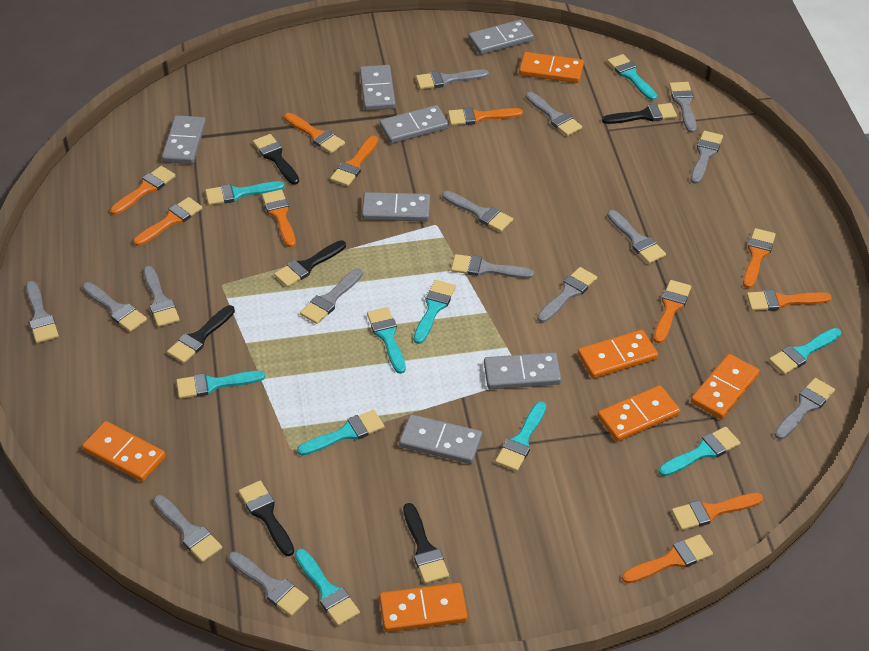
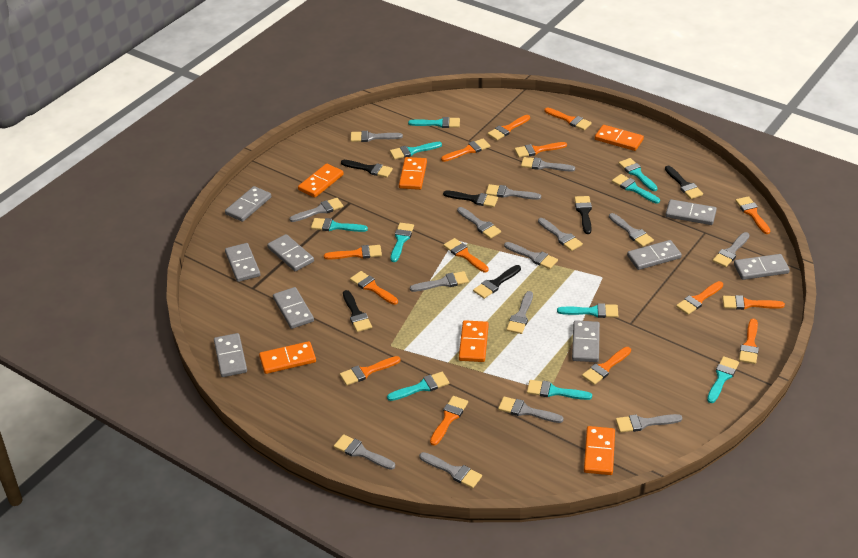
grey domino: [162,115,206,164] [360,65,396,111] [362,192,430,221] [380,105,449,144] [399,414,482,464] [468,19,534,55] [484,352,561,389] = 7 -> [214,333,247,377] [225,186,271,222] [225,243,260,282] [267,234,314,271] [273,287,314,329] [572,320,600,362] [627,240,682,270] [665,199,717,225] [734,254,790,280] = 9
orange brush: [110,166,176,215] [133,197,202,246] [262,190,296,247] [284,113,345,153] [330,136,378,186] [448,107,523,125] [622,534,713,583] [654,280,691,343] [671,493,763,530] [743,228,776,288] [747,290,832,311] = 11 -> [324,245,382,260] [340,356,401,386] [350,271,398,305] [430,396,468,446] [441,139,490,162] [443,238,489,272] [487,115,530,140] [515,142,567,158] [544,108,592,130] [582,347,631,385] [676,281,723,315] [722,295,785,310] [735,196,770,234] [739,319,759,364] = 14

